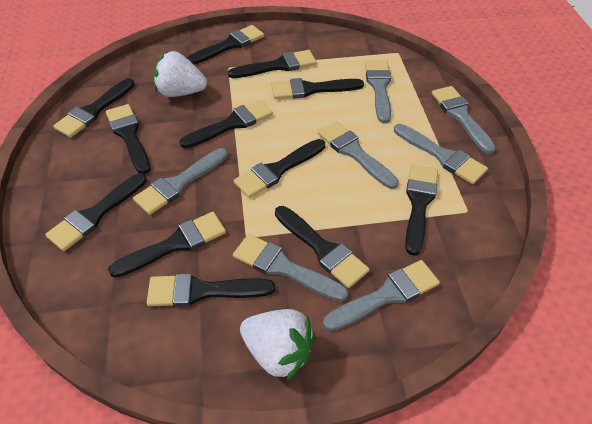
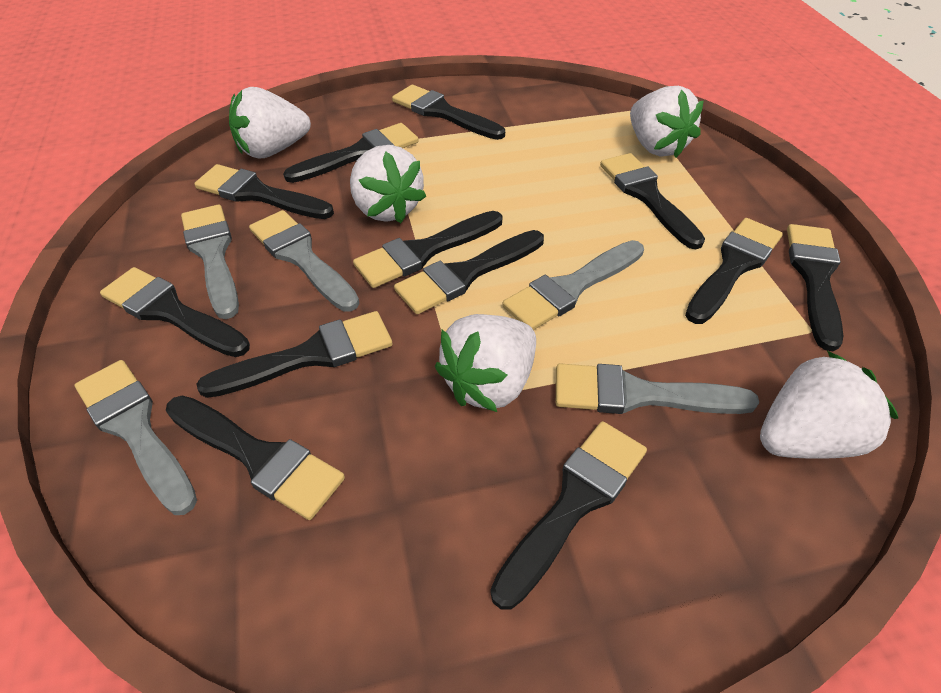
grey brush: [133,148,228,215] [233,234,348,302] [318,121,399,189] [323,260,440,331] [365,60,391,123] [394,124,488,184] [432,86,496,154] = 7 -> [75,360,197,515] [181,205,239,319] [249,210,359,312] [502,240,644,330] [556,363,759,414] = 5
white strawberry: [154,51,207,97] [240,309,315,380] = 2 -> [229,87,311,158] [350,145,427,223] [435,314,536,412] [630,86,704,158] [760,351,898,459] = 5

